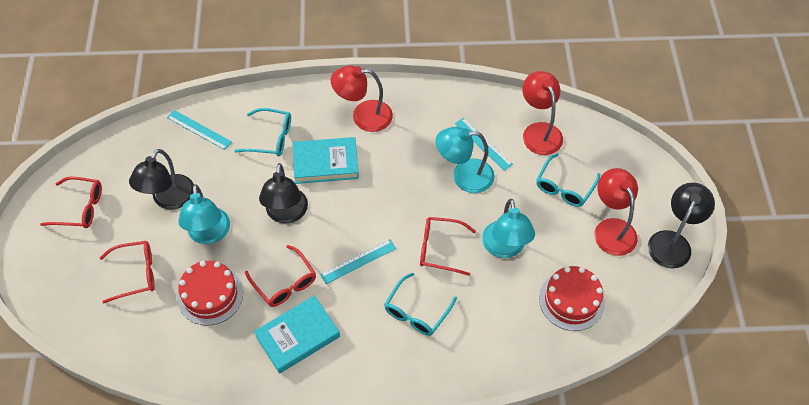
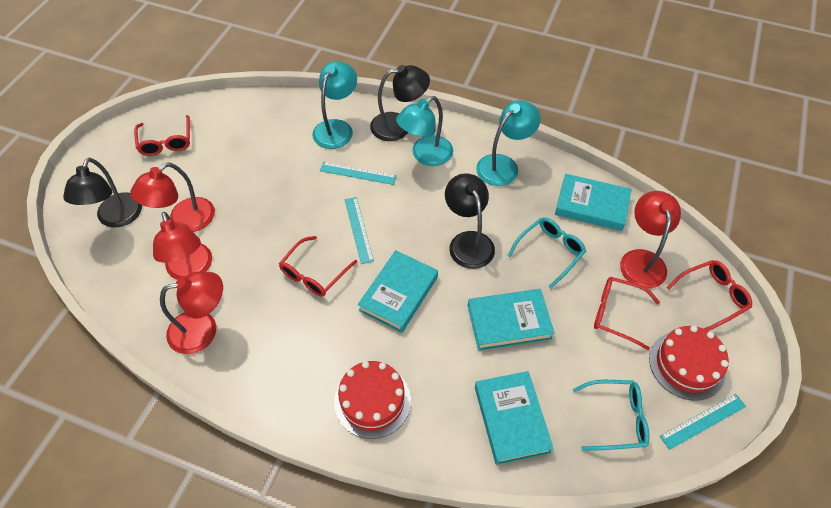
red lamp: [331,66,393,132] [522,71,563,155] [595,168,638,256] = 3 -> [130,162,215,232] [153,212,212,280] [160,271,223,354] [620,191,681,289] = 4
turquoise book: [254,295,340,374] [292,137,359,184] = 2 -> [358,250,438,333] [468,289,555,351] [475,371,554,465] [555,174,631,231] = 4
turquoise glasses: [235,108,291,156] [384,272,457,336] [536,154,600,207] = 3 -> [508,217,586,289] [572,380,649,451] = 2

